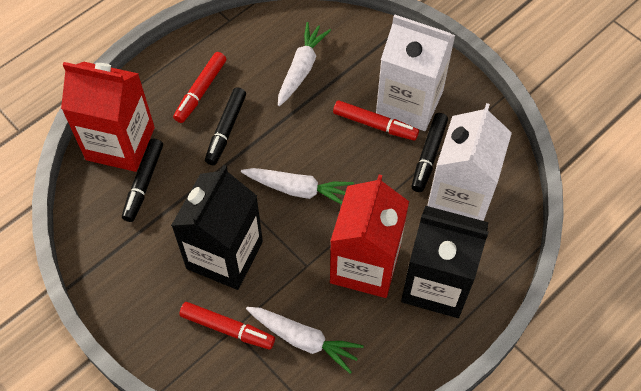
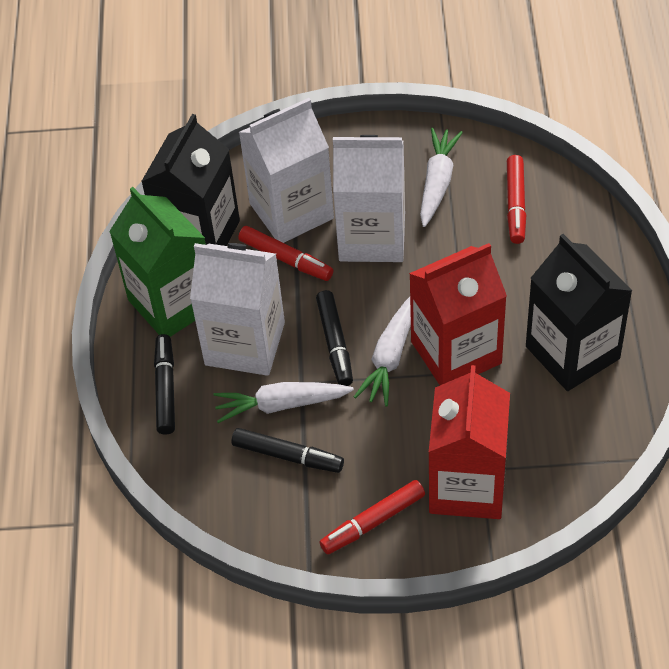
green carton: none = 0 -> [109,187,206,337] = 1
white carton: [376,14,455,131] [427,103,512,221] = 2 -> [190,243,285,376] [239,98,334,243] [333,135,405,262] = 3

